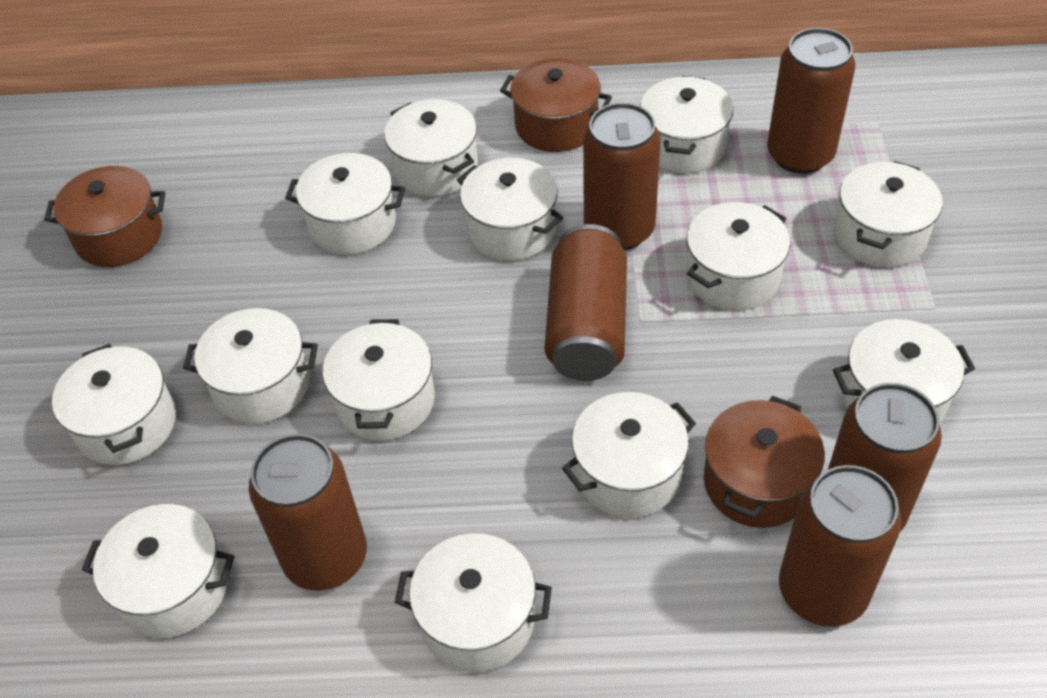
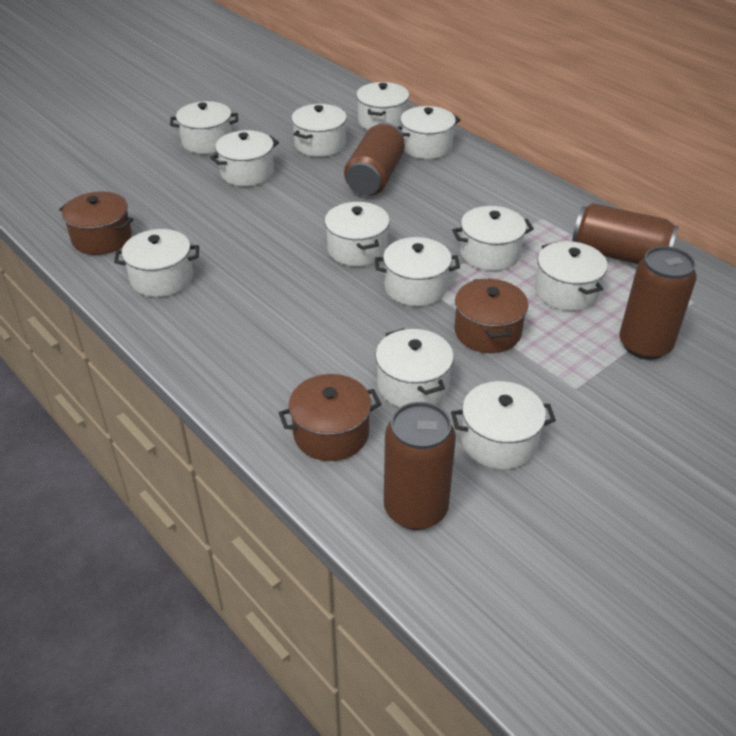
brown can: [249,434,367,591] [545,224,627,381] [583,103,661,250] [767,28,856,174] [779,465,902,627] [828,383,942,532] = 6 -> [344,123,405,196] [384,402,456,530] [572,203,679,264] [619,246,697,360] = 4
white pot: [52,344,176,465] [82,504,234,638] [183,308,318,424] [285,153,405,254] [323,319,435,441] [384,99,478,196] [395,533,552,672] [457,158,563,261] [562,392,696,518] [640,76,733,173] [686,202,790,311] [833,319,975,424] [834,161,943,267] = 13 -> [114,229,199,297] [170,101,238,154] [210,130,279,186] [291,104,347,157] [325,202,390,266] [356,82,409,130] [375,237,460,306] [375,328,454,408] [398,106,461,159] [451,381,556,469] [452,206,534,271] [535,241,608,311] = 12

